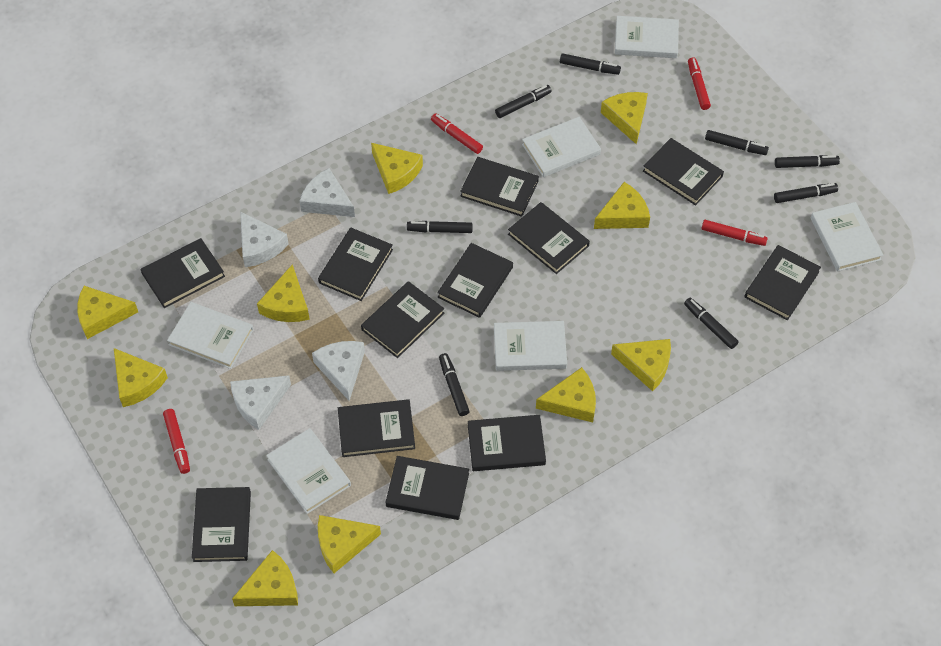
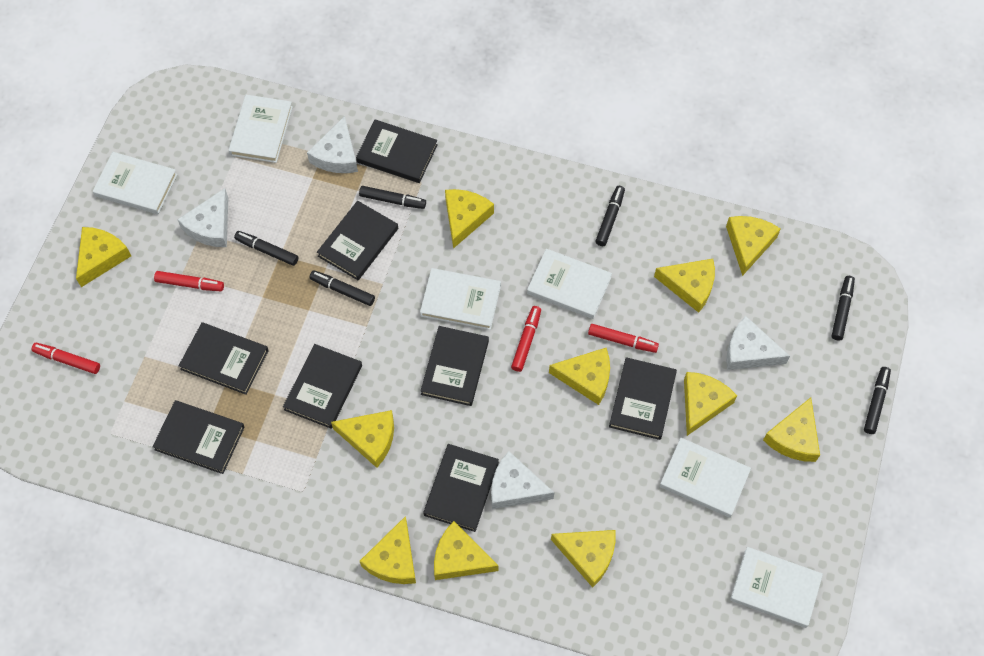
black book: [140,238,225,308] [192,487,251,562] [318,228,393,301] [338,399,415,457] [361,281,444,358] [385,456,469,520] [437,243,513,318] [460,157,539,217] [468,415,546,471] [508,202,590,274] [643,138,724,205] [744,245,821,320] = 12 -> [152,400,245,474] [179,322,269,395] [283,344,362,429] [317,201,398,280] [356,119,438,183] [421,326,489,406] [423,444,499,532] [609,357,677,440] = 8
black marker: [407,221,473,233] [439,353,470,416] [495,85,552,118] [560,53,621,75] [684,298,739,349] [705,130,769,155] [774,183,838,203] [775,155,840,168] = 8 -> [234,231,299,266] [309,270,375,306] [359,186,426,209] [595,186,625,246] [831,276,855,340] [864,367,891,434] = 6
yellow cheese: [77,286,138,339] [114,348,168,407] [232,550,298,606] [257,264,310,322] [318,515,381,573] [371,143,423,194] [536,367,596,422] [594,182,650,229] [601,92,648,144] [611,339,671,391] = 10 -> [76,227,131,287] [331,410,394,468] [360,516,416,584] [434,521,499,580] [445,189,494,249] [549,348,610,405] [551,530,616,587] [654,259,715,313] [684,372,737,436] [726,216,781,276] [763,397,820,462] = 11

